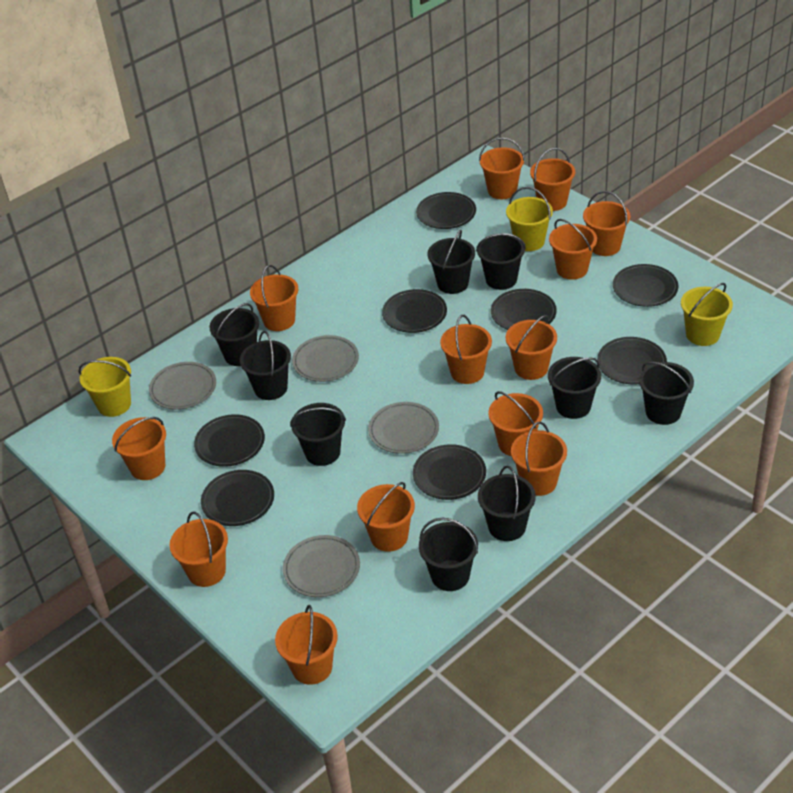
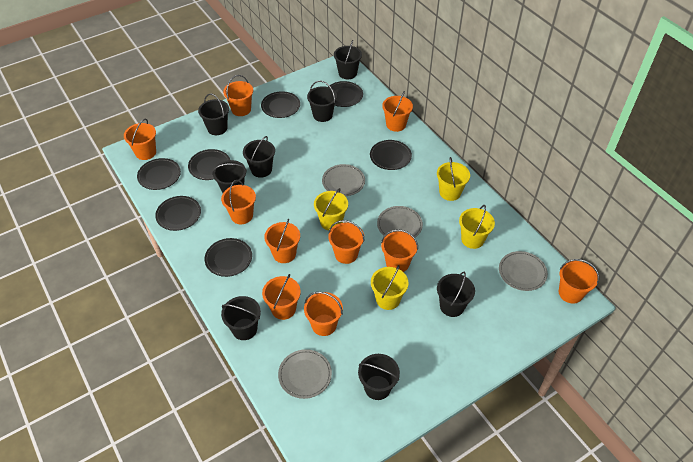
black bucket: [209,303,259,366] [240,331,291,400] [290,403,346,466] [419,518,478,591] [427,230,475,294] [476,233,526,290] [478,466,536,541] [548,357,601,419] [639,362,694,425] = 9 -> [198,93,229,135] [212,160,247,193] [221,296,261,340] [243,136,275,178] [307,81,337,122] [334,40,362,79] [358,354,400,400] [437,271,475,317] = 8
black plate: [194,414,265,467] [201,470,274,526] [382,289,447,333] [413,444,486,500] [416,192,476,229] [491,289,557,330] [597,337,667,384] [613,264,678,307] = 8 -> [137,158,181,190] [155,196,201,231] [188,149,230,180] [205,238,252,277] [261,91,300,118] [328,81,363,107] [370,140,412,170] = 7
orange bucket: [112,417,166,480] [170,512,228,587] [250,265,298,331] [275,605,338,685] [357,482,415,552] [440,315,492,384] [479,137,525,199] [488,391,543,456] [506,315,557,380] [511,422,567,496] [530,148,575,211] [549,219,597,280] [583,191,631,256] = 13 -> [124,118,156,160] [221,180,256,224] [223,75,253,116] [262,274,301,320] [264,219,300,263] [304,292,343,336] [328,220,364,264] [381,230,418,272] [382,91,413,132] [559,259,599,304] = 10
yellow bucket: [78,357,131,417] [506,187,553,251] [681,283,733,346] = 3 -> [314,188,348,231] [371,265,408,310] [437,157,470,201] [459,205,495,249] = 4

